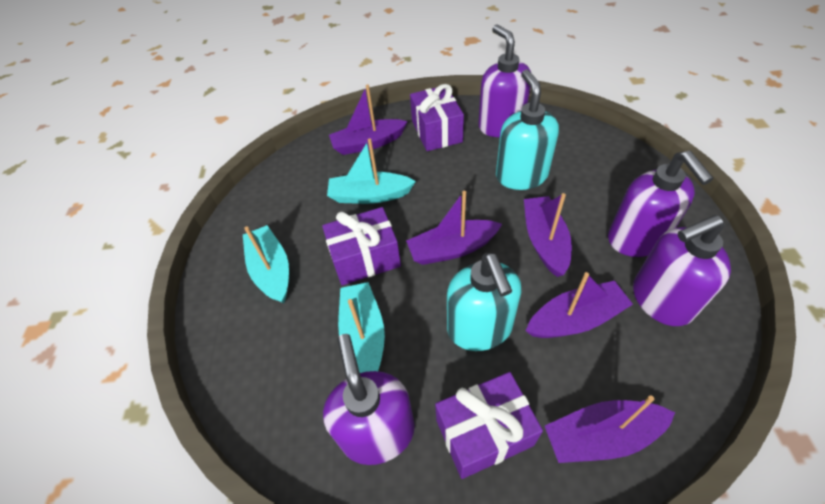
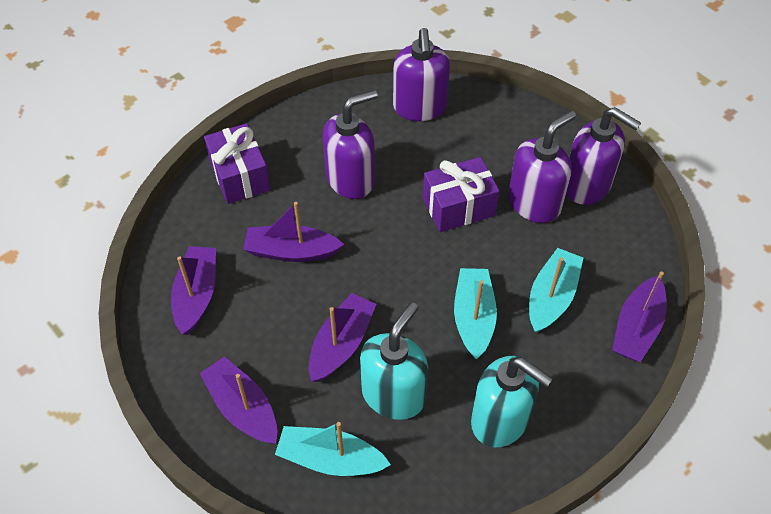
purple gift: [322,207,401,285] [410,84,464,151] [435,372,543,479] = 3 -> [204,123,270,204] [423,157,500,232] = 2

